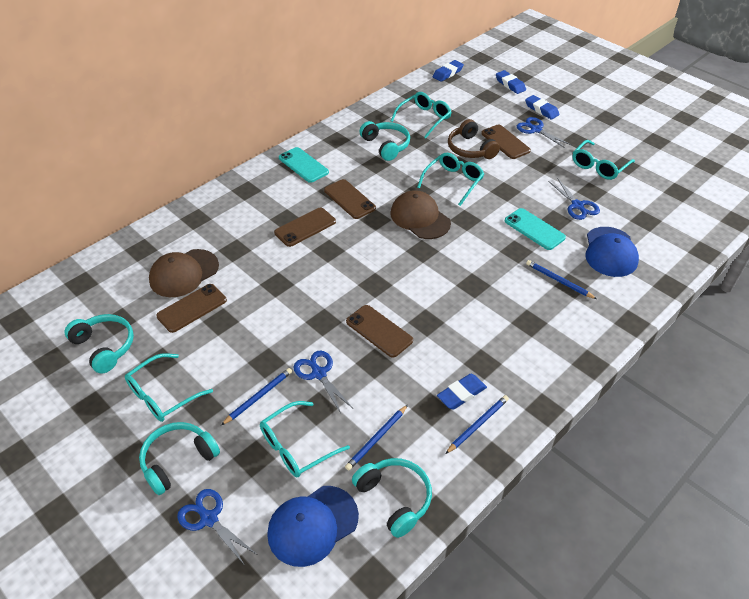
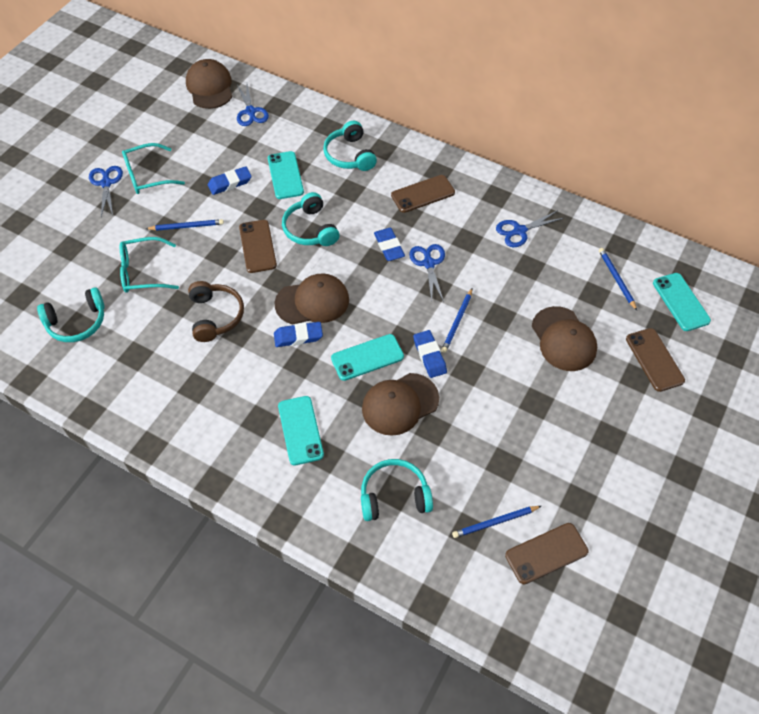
blue cap: [267,486,359,567] [585,227,639,277] = 2 -> none = 0
brown cap: [149,249,219,297] [390,190,451,239] = 2 -> [186,59,232,109] [275,273,349,325] [362,373,439,436] [532,306,597,371] = 4
brown phone: [156,284,227,333] [274,208,336,247] [324,179,376,219] [346,305,413,358] [481,125,531,159] = 5 -> [239,220,277,273] [391,175,455,213] [505,523,588,585] [626,328,685,392] = 4
turquoise glasses: [125,353,213,422] [260,401,350,477] [391,92,452,138] [417,153,484,206] [572,140,635,180] = 5 -> [120,237,179,293] [122,143,185,194] = 2
turquoise phone: [279,147,329,183] [505,208,566,250] = 2 -> [268,151,304,199] [278,396,324,465] [331,334,404,381] [653,273,711,331] = 4

